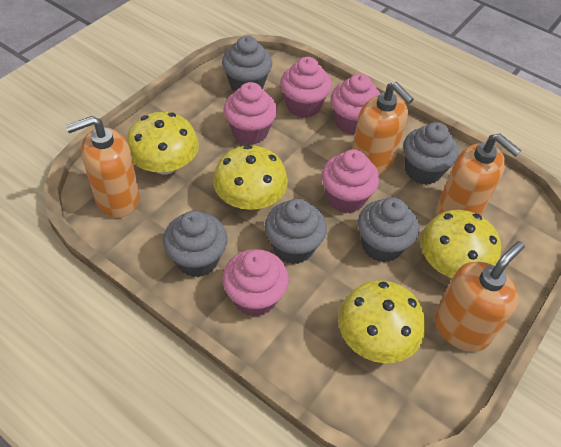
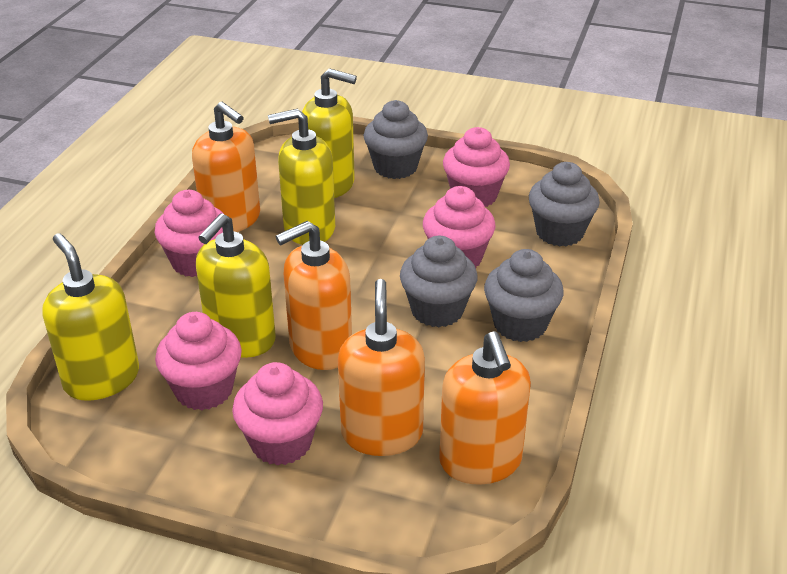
grey cupcake: [163,211,227,277] [222,36,272,92] [265,199,327,264] [358,197,419,262] [403,122,459,185] = 5 -> [364,100,428,179] [400,236,478,327] [484,249,564,342] [529,162,600,246] = 4
yellow mushroom: [127,112,199,175] [213,145,288,210] [338,280,425,363] [421,210,501,278] = 4 -> none = 0
yellow soap dispenser: none = 0 -> [42,233,139,401] [196,214,276,358] [268,109,335,245] [302,68,357,198] = 4

